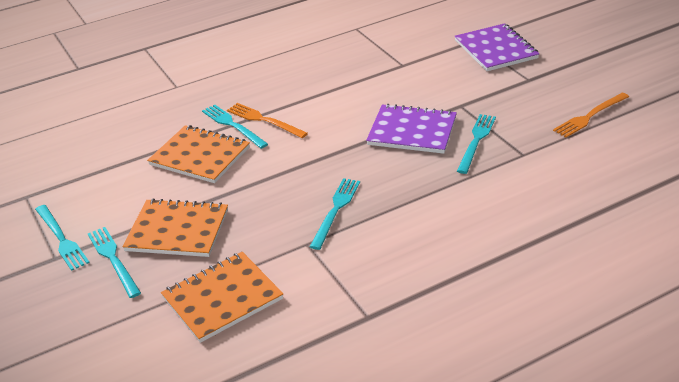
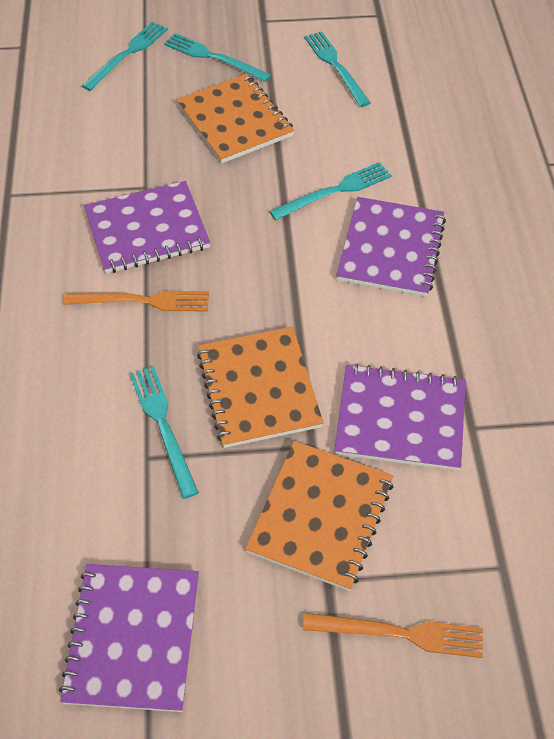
purple notebook: [366,104,457,154] [455,23,539,71] = 2 -> [59,564,199,712] [84,181,210,273] [334,364,466,471] [336,197,446,297] = 4

